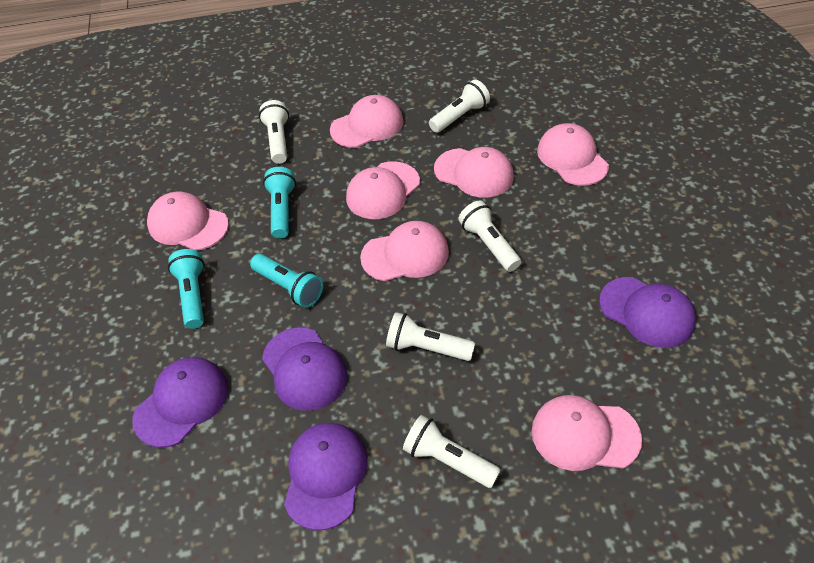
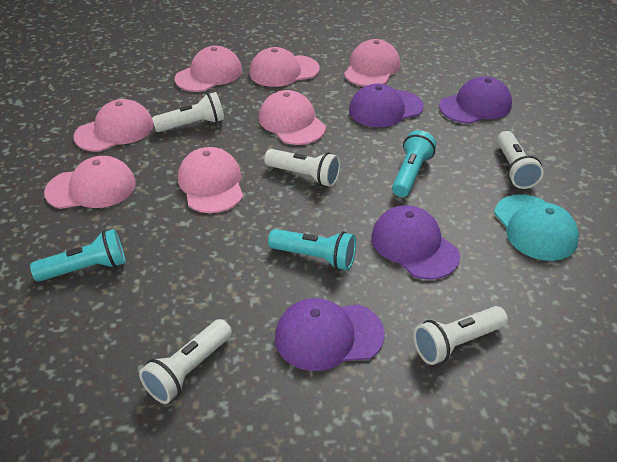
turquoise cap: none = 0 -> [494,195,579,261] = 1

